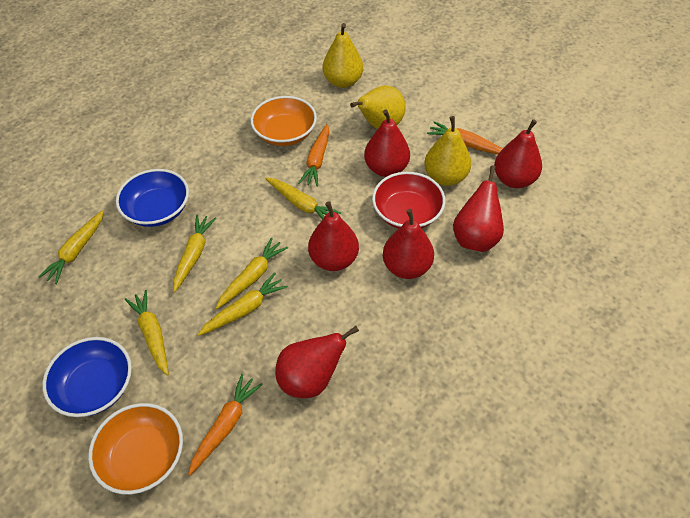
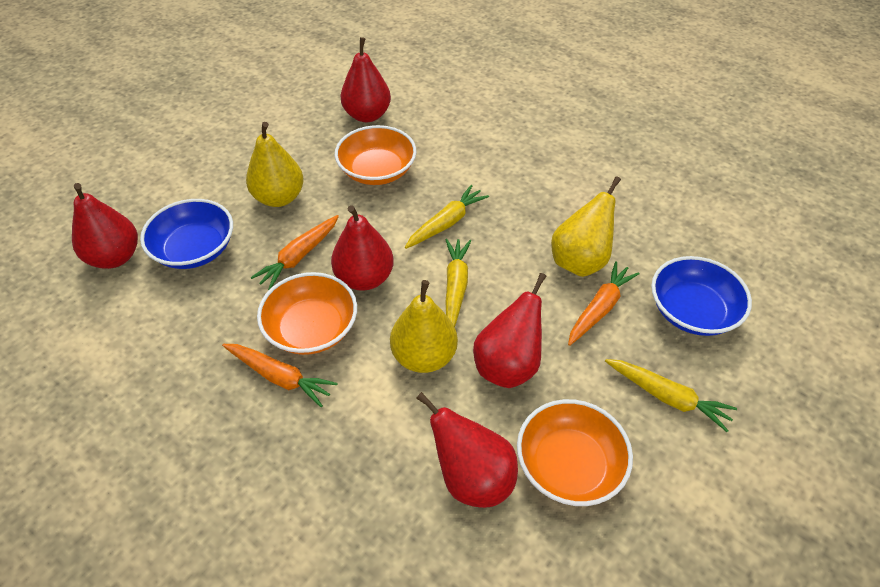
orange bowl: [88,403,183,494] [250,96,317,146] = 2 -> [257,272,357,355] [335,125,416,185] [517,399,633,506] = 3
red bowl: [372,172,445,229] = 1 -> none = 0
red pear: [275,326,359,398] [308,201,359,271] [364,109,410,177] [383,209,434,279] [453,165,504,252] [494,119,542,188] = 6 -> [72,183,138,269] [331,205,394,291] [340,37,391,122] [416,392,518,508] [473,273,546,388] = 5
yellow carrot: [38,210,104,284] [125,290,169,376] [173,215,217,293] [198,273,288,336] [216,237,288,309] [266,178,341,220] = 6 -> [405,185,489,249] [445,239,471,327] [605,359,737,432] = 3

